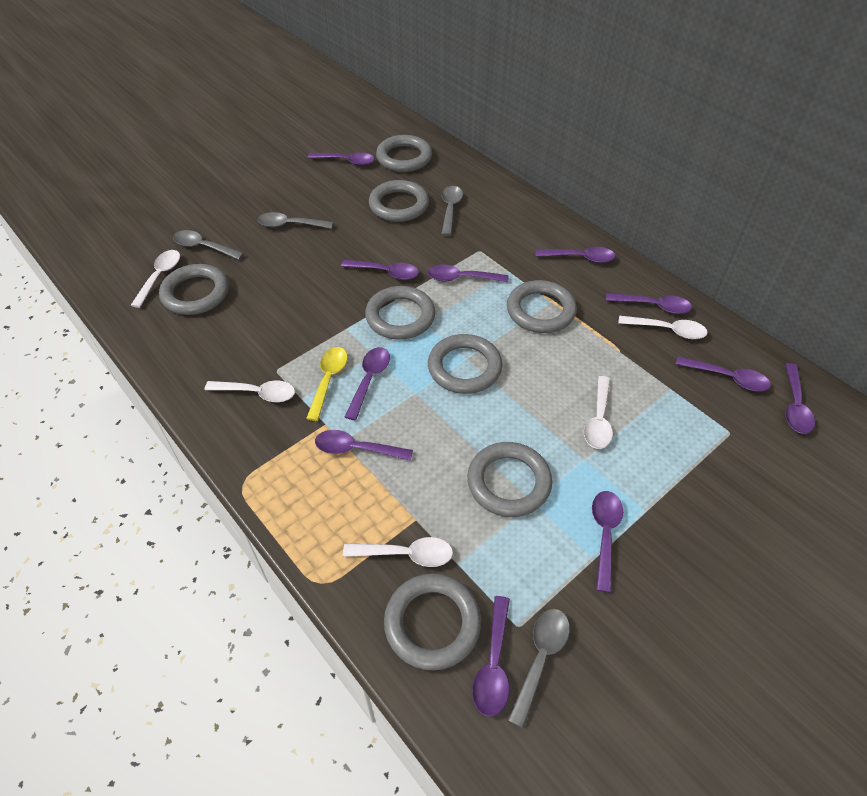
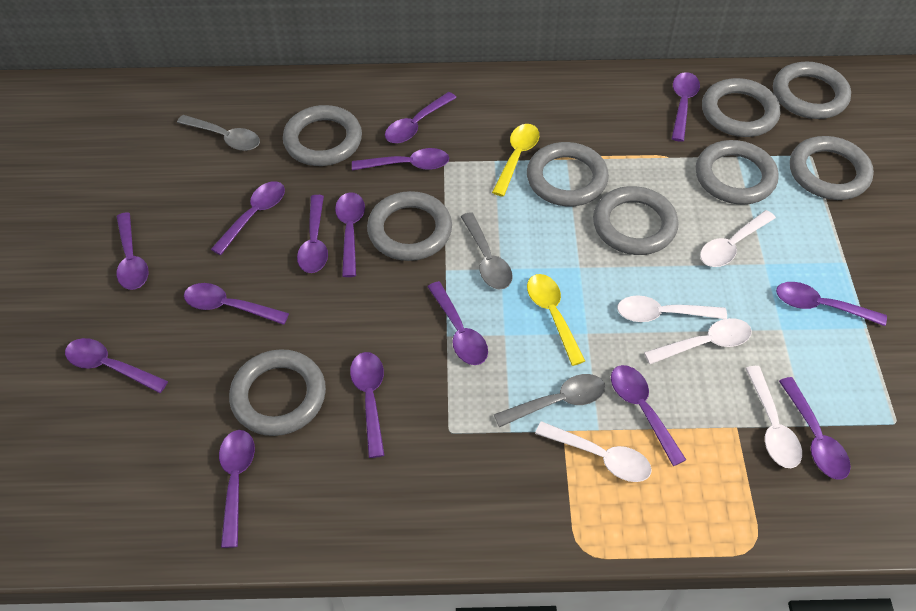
grey ring: [159,264,229,315] [365,286,435,340] [369,180,429,222] [376,135,432,172] [384,573,481,671] [428,334,502,394] [467,442,552,517] [507,280,577,333] = 8 -> [229,349,326,436] [283,105,362,166] [367,191,452,261] [527,142,609,206] [593,186,678,255] [696,140,779,205] [702,78,781,137] [773,61,851,119] [790,136,874,200] = 9
grey spoon: [173,230,244,260] [258,212,333,229] [442,186,463,236] [508,609,570,728] = 4 -> [177,115,260,151] [460,212,512,289] [494,374,605,427] = 3
purple spoon: [308,152,375,166] [315,430,413,461] [341,260,419,280] [345,347,390,420] [428,264,508,283] [472,596,510,717] [536,247,615,263] [592,491,623,593] [606,293,692,314] [676,356,771,391] [785,363,815,434] = 11 -> [65,338,168,393] [116,212,148,290] [184,283,289,325] [211,181,285,255] [219,430,255,548] [297,195,328,273] [335,192,365,277] [350,352,385,458] [352,148,449,171] [385,92,457,143] [427,281,488,365] [611,365,686,466] [672,72,700,142] [776,282,887,326] [779,377,851,480] = 15
yellow spoon: [306,347,348,421] = 1 -> [492,124,539,196] [527,274,585,366] = 2

